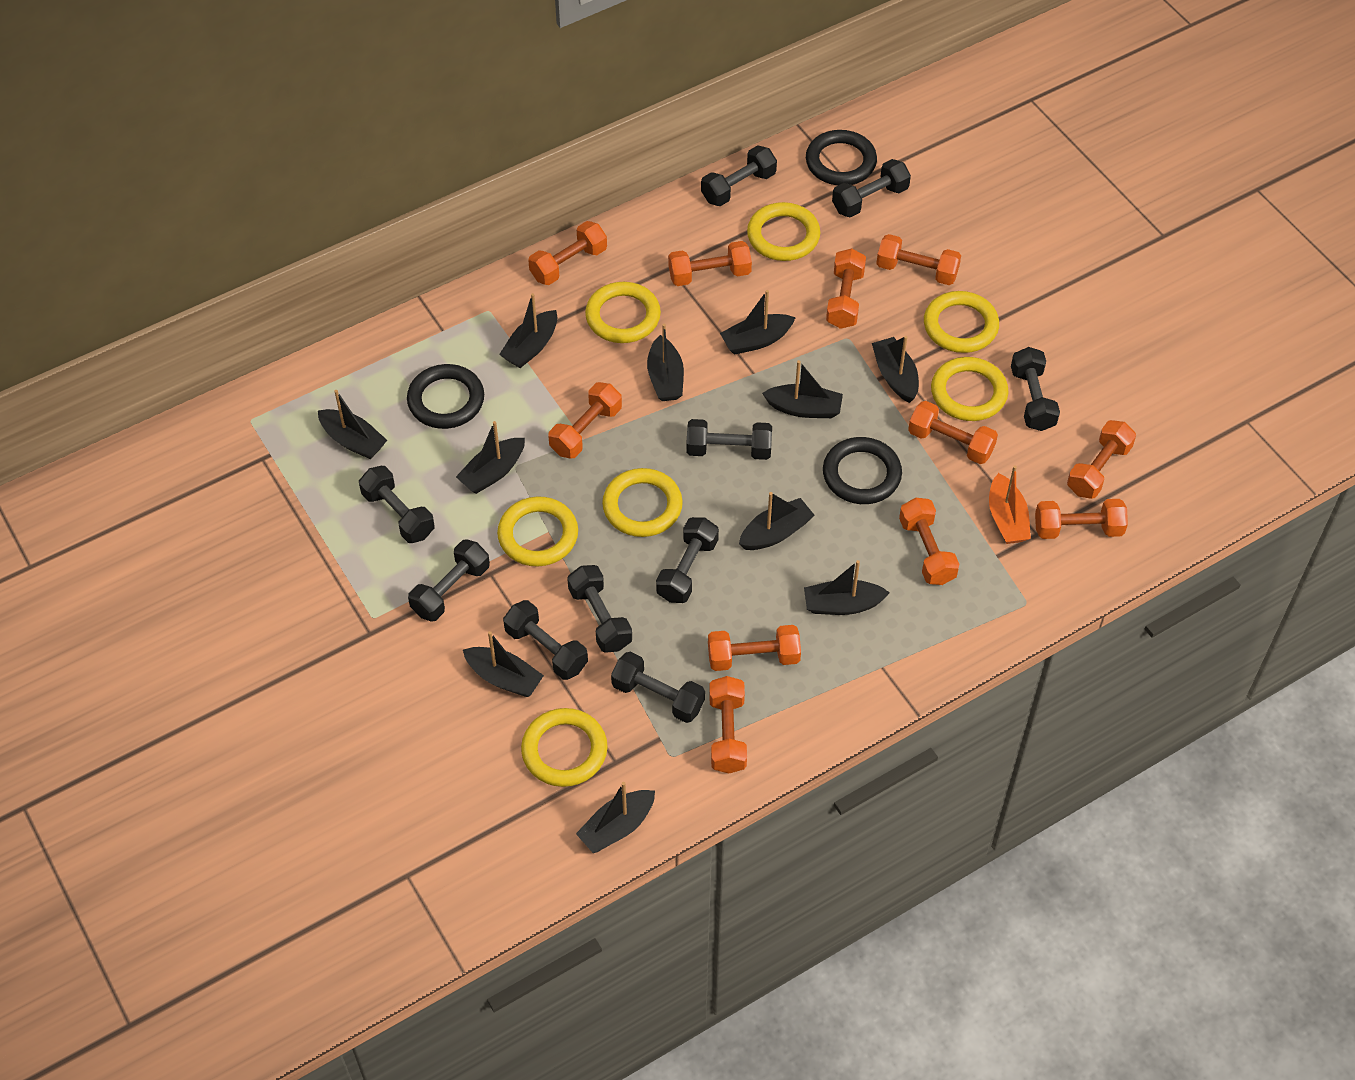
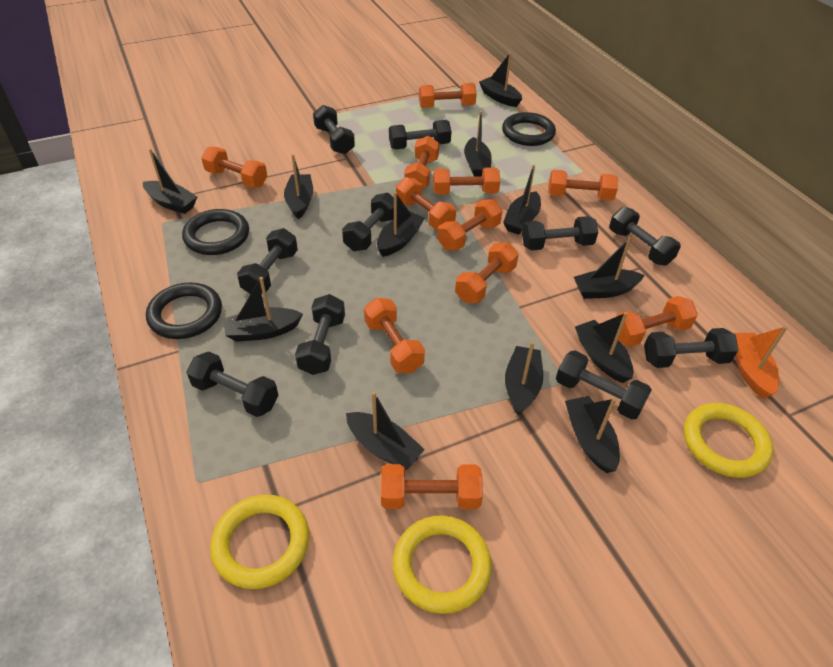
black boat: [318,390,387,459] [456,421,525,494] [463,631,544,697] [499,293,557,368] [576,782,655,853] [647,324,684,401] [720,290,796,355] [739,492,815,550] [762,360,843,418] [804,560,890,615] [872,336,919,403] = 11 -> [143,149,197,214] [224,277,303,342] [284,154,313,219] [346,392,425,470] [377,192,425,257] [464,111,491,177] [479,53,522,107] [503,165,541,235] [505,342,543,415] [565,396,620,473] [574,237,645,299] [575,312,634,383] = 12
yellow ring: [497,496,578,566] [521,708,608,787] [585,282,661,343] [602,468,683,537] [747,202,820,261] [924,291,999,353] [931,357,1008,421] = 7 -> [210,495,309,589] [393,516,492,614] [684,403,773,478] = 3

